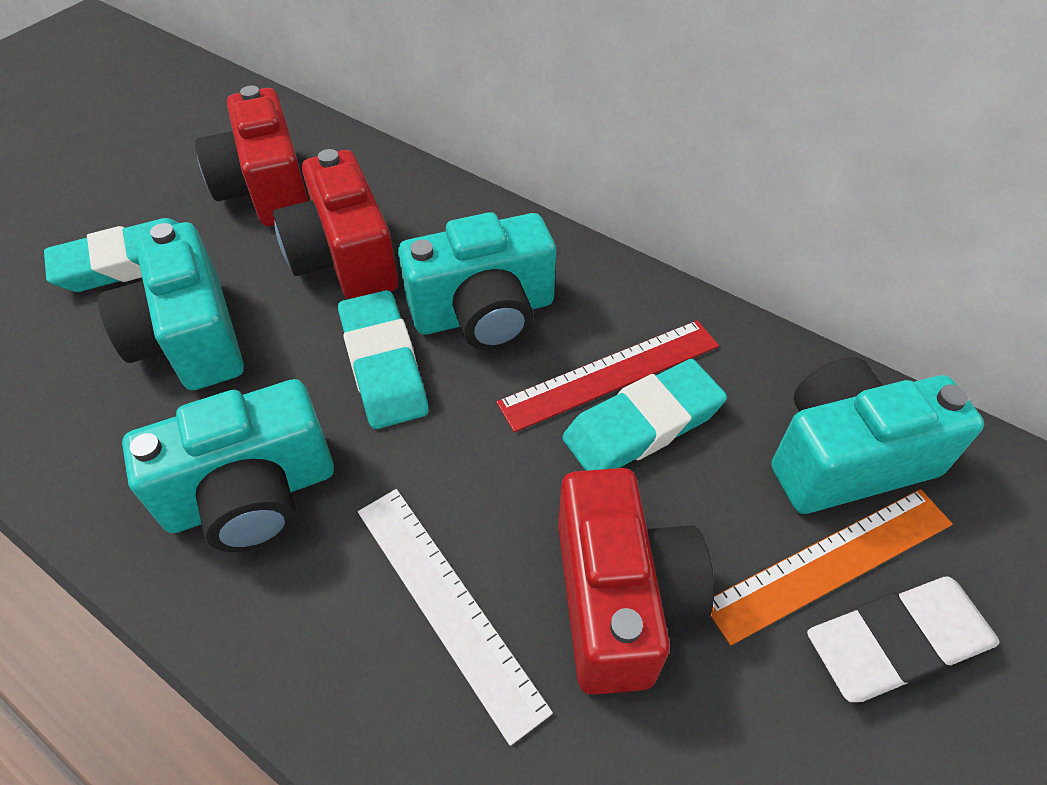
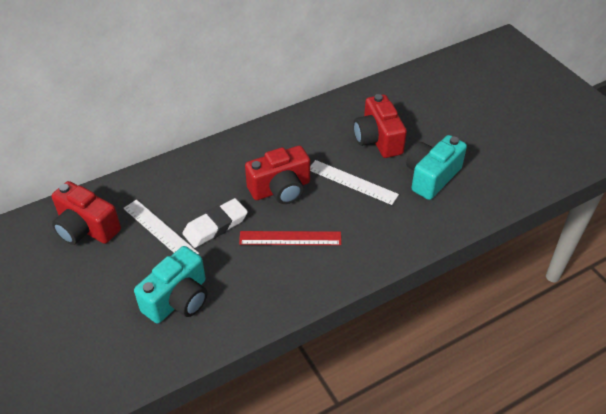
orange ruler: [711,489,953,645] = 1 -> none = 0
turquoise camera: [98,222,244,390] [122,379,334,552] [398,212,556,350] [771,357,984,514] = 4 -> [134,246,207,324] [406,135,467,200] = 2
turquoise eraser: [44,218,179,292] [338,290,429,429] [562,359,727,471] = 3 -> none = 0
white ruler: [358,489,553,746] = 1 -> [123,200,199,254] [310,160,399,205] = 2

